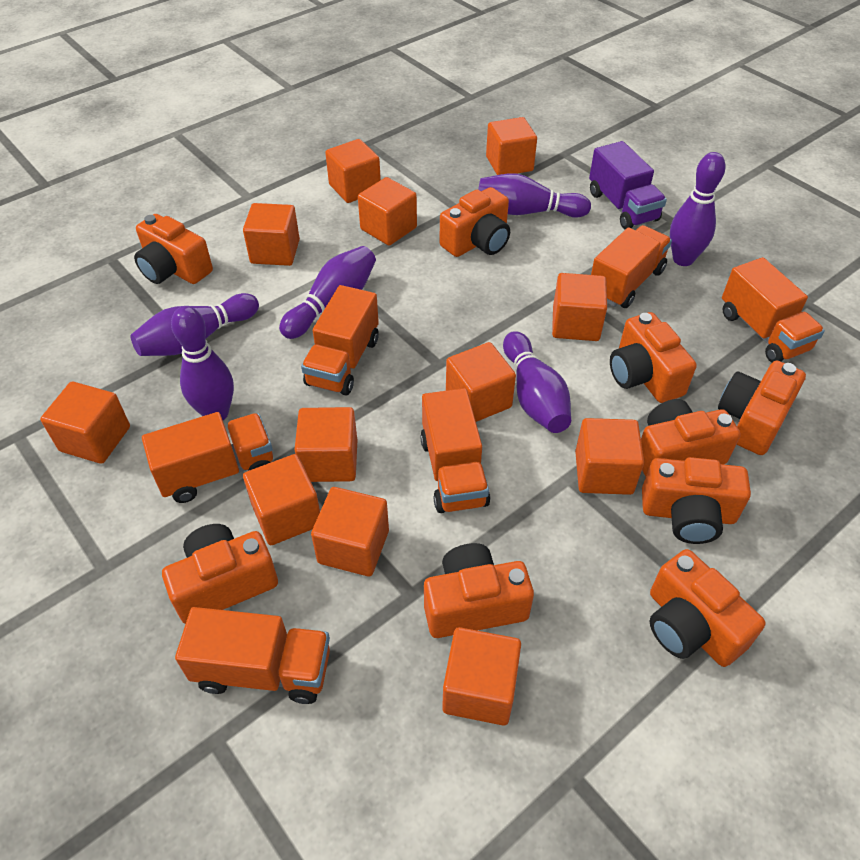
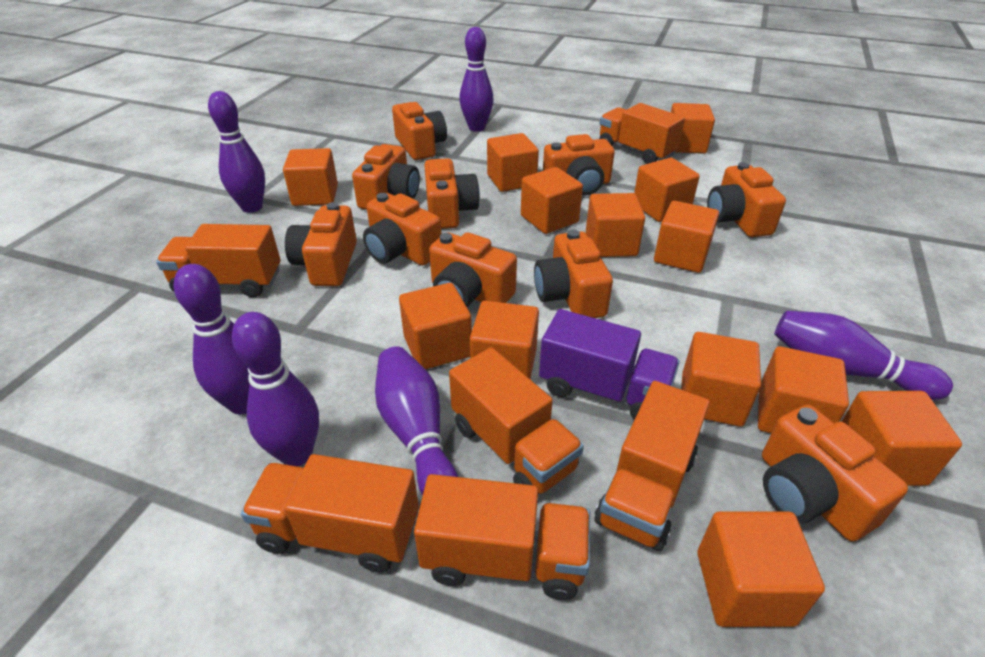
orange camera: [134,214,213,284] [162,524,278,624] [424,543,534,638] [440,187,510,257] [610,312,697,403] [641,399,741,476] [642,457,751,544] [650,549,766,667] [718,361,806,455] = 9 -> [285,202,357,286] [352,144,420,210] [363,193,441,266] [392,102,447,160] [424,158,480,229] [429,232,517,307] [534,229,613,318] [543,134,615,195] [707,162,786,237] [762,404,908,542] = 10
orange cube: [40,382,130,464] [243,203,300,266] [243,454,320,545] [294,407,357,482] [311,487,389,577] [325,139,381,203] [358,177,417,246] [442,627,521,726] [446,342,516,422] [486,117,537,175] [552,273,607,341] [575,418,644,495] = 12 -> [283,148,338,206] [399,283,472,369] [470,301,539,379] [487,133,539,192] [521,167,583,234] [586,193,645,257] [634,158,700,222] [654,201,719,273] [671,103,715,154] [681,332,761,427] [697,511,825,627] [758,346,849,433] [841,391,962,486] = 13

